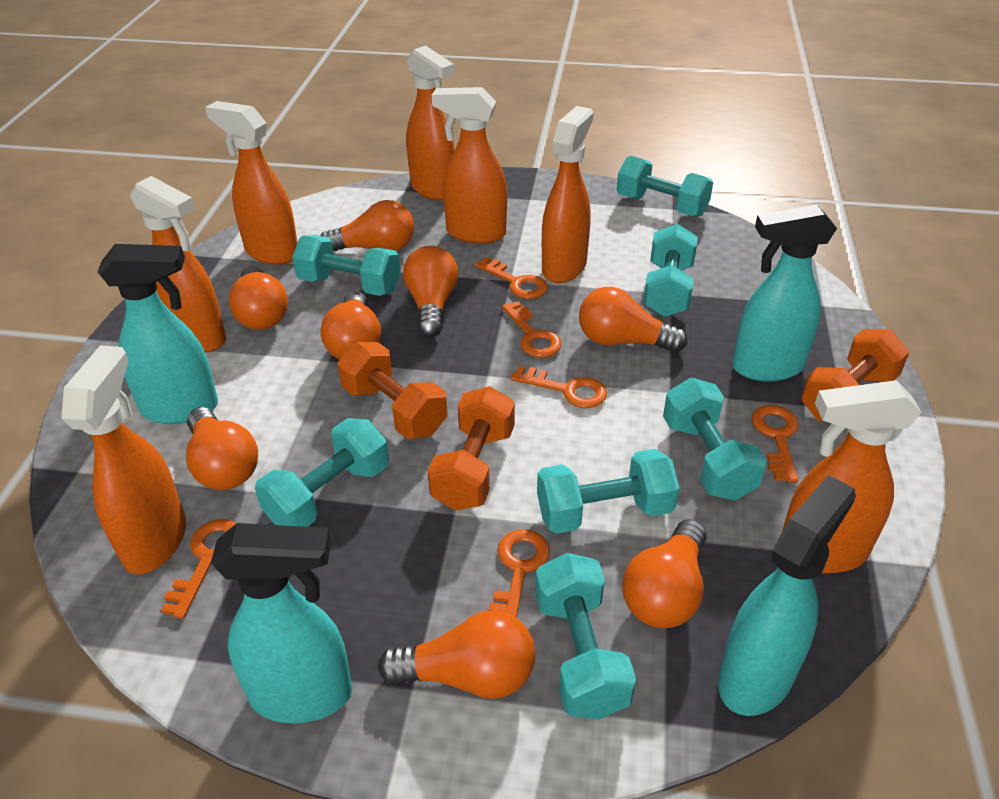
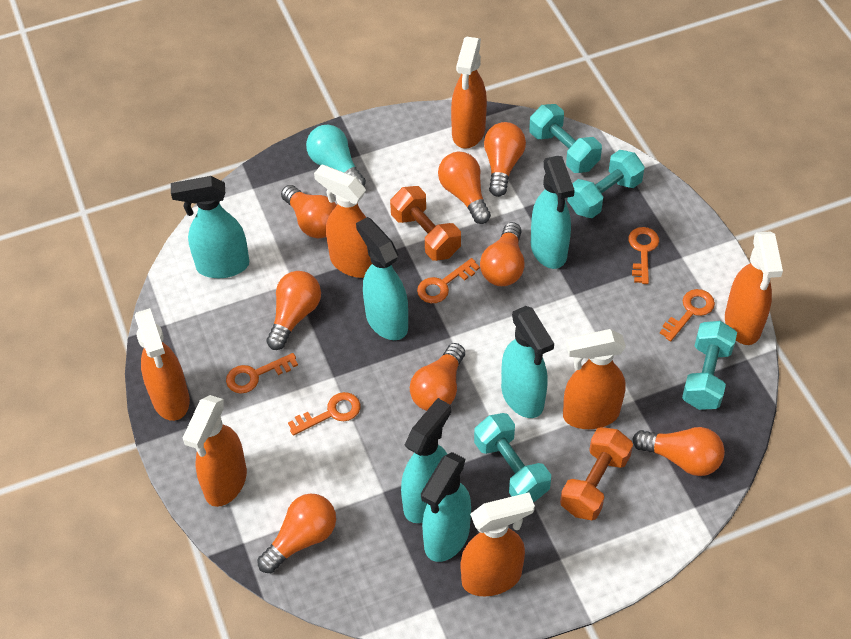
orange dumbbell: [338,342,448,439] [428,386,515,511] [801,329,909,422] = 3 -> [390,186,461,261] [560,427,633,520] = 2
orange key: [161,519,236,619] [475,257,548,299] [489,529,550,618] [502,301,562,357] [511,366,607,408] [752,405,799,483] = 6 -> [226,353,298,394] [288,392,361,436] [417,258,480,303] [628,227,659,284] [660,289,715,341] = 5
turquoise dumbbell: [255,418,389,527] [292,235,400,296] [535,553,636,719] [537,449,680,534] [617,156,713,217] [643,224,698,317] [663,378,767,500] = 7 -> [474,413,551,502] [529,104,602,173] [567,150,645,218] [682,321,737,410] = 4
turquoise light bulb: none = 0 -> [306,125,366,186] = 1
turquoise spray bottle: [98,244,218,424] [211,523,352,723] [718,475,856,716] [732,204,837,382] = 4 -> [171,176,249,278] [356,217,408,340] [401,398,451,523] [421,452,471,562] [501,306,554,418] [531,156,575,269] = 6

